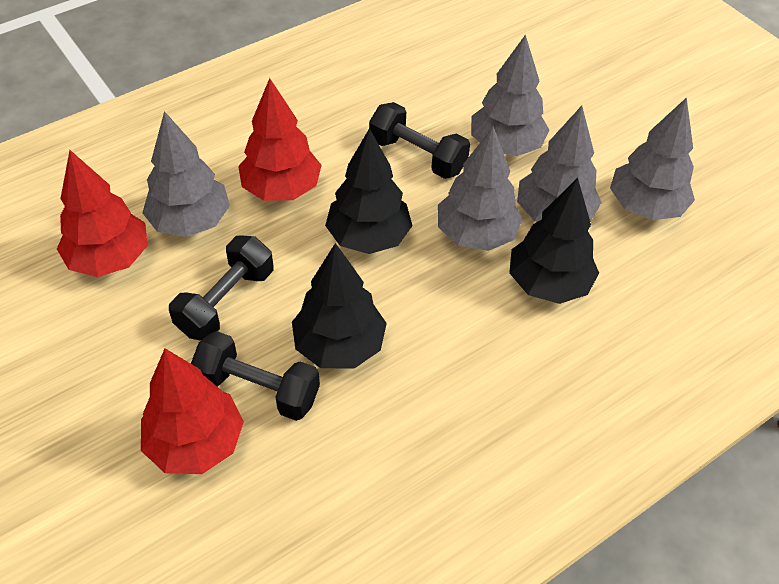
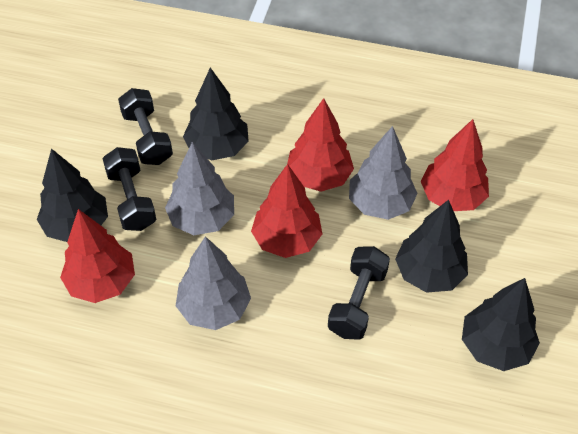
black tree: [292,243,387,369] [325,128,413,254] [509,178,599,304] = 3 -> [37,148,108,242] [183,68,249,160] [395,200,468,293] [462,278,540,371] = 4
grey tree: [142,111,230,237] [438,127,523,251] [471,34,549,156] [517,106,602,222] [610,97,695,220] = 5 -> [165,142,234,235] [176,236,251,330] [349,126,418,220] = 3
red tree: [57,150,148,277] [141,349,244,474] [238,78,322,201] = 3 -> [60,209,135,303] [251,164,322,258] [287,98,354,192] [421,119,489,211] = 4

